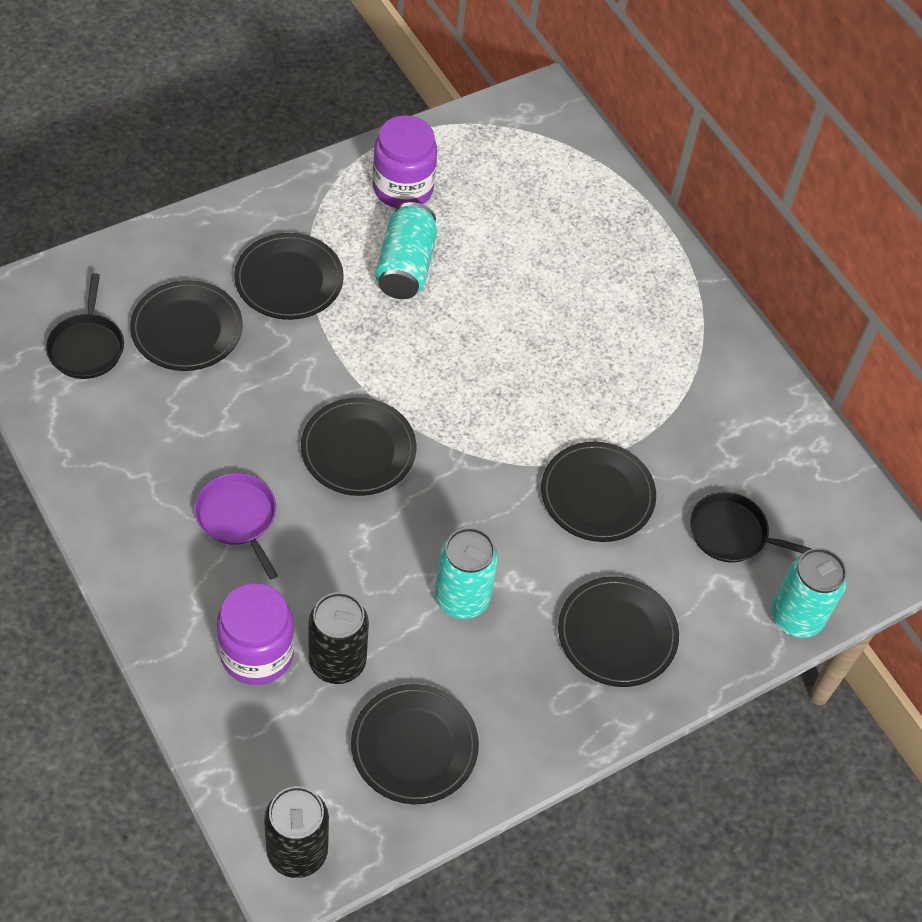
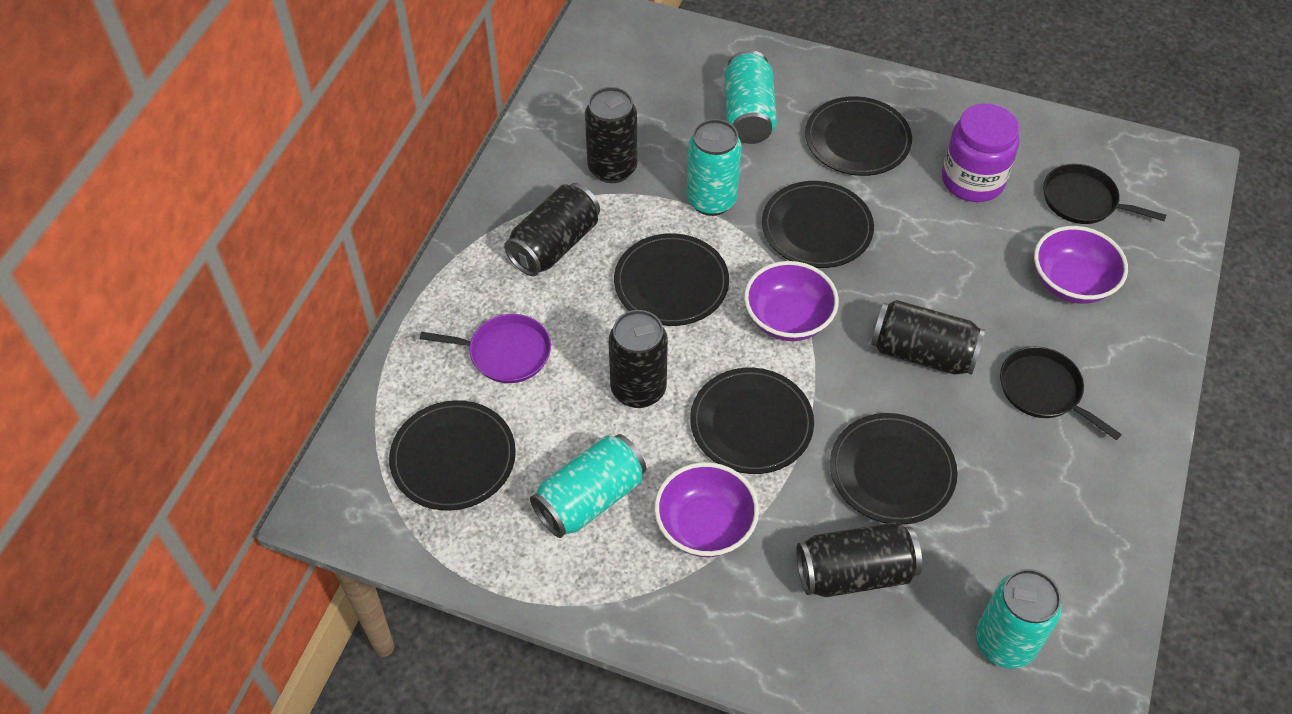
black can: [264,786,329,878] [308,592,369,684] = 2 -> [504,183,600,276] [585,87,637,183] [609,310,668,408] [796,522,922,597] [871,300,985,375] = 5
purple bowl: none = 0 -> [654,462,759,557] [744,261,839,341] [1034,226,1128,304] = 3
purple jar: [217,583,294,685] [373,115,437,208] = 2 -> [942,103,1020,202] = 1
turquoise can: [375,202,437,299] [435,528,498,619] [772,548,847,638] = 3 -> [530,434,646,538] [686,119,742,216] [724,50,777,144] [975,569,1062,669] = 4

